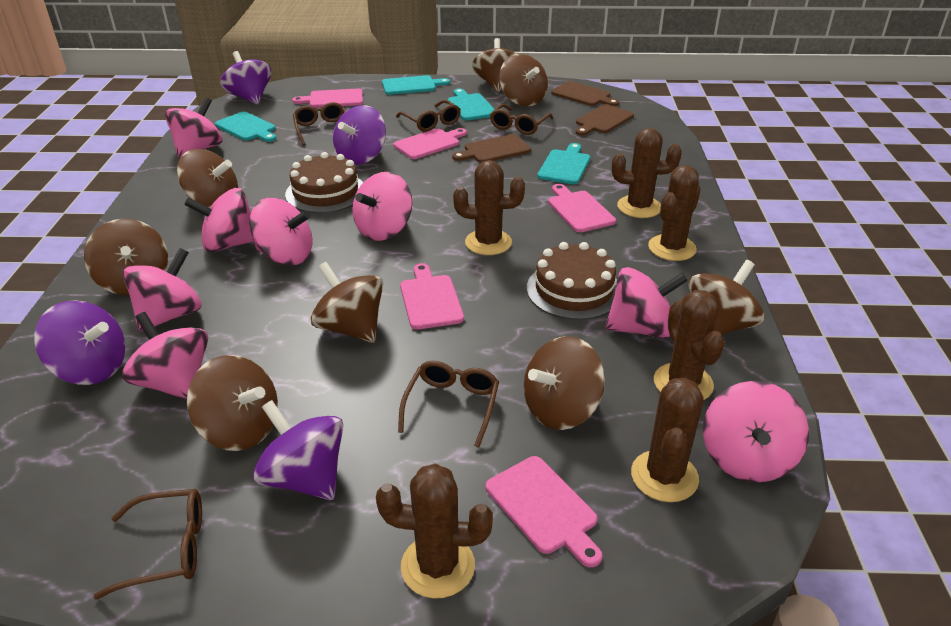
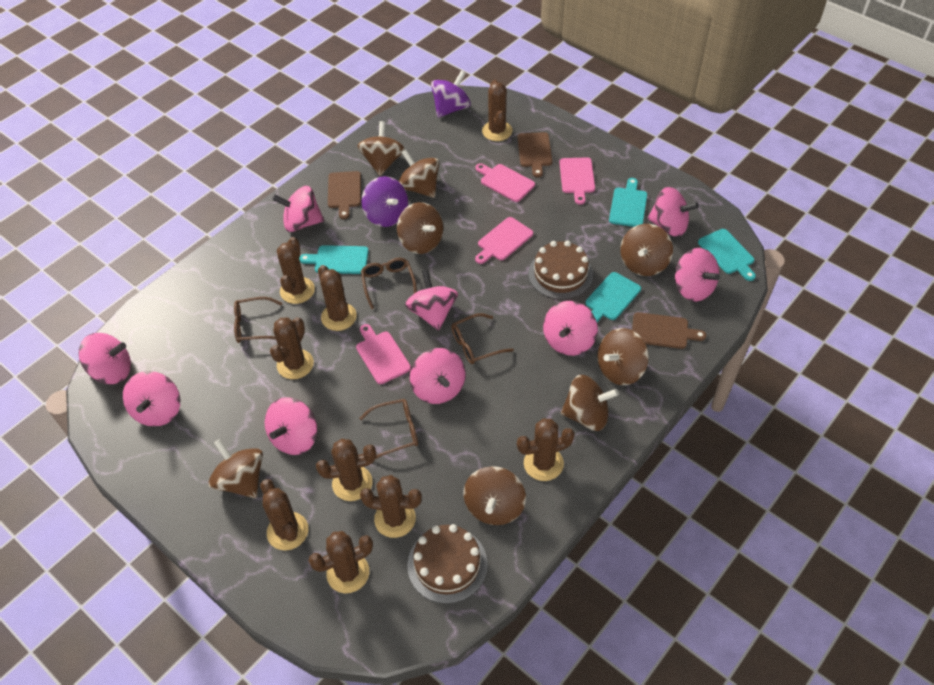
brown cactus: [376,464,493,599] [453,160,525,255] [612,128,682,218] [631,378,704,502] [648,165,701,261] [654,290,725,400] = 6 -> [260,479,308,551] [270,317,314,379] [277,237,315,304] [308,531,373,593] [316,439,376,501] [318,265,357,331] [360,475,422,538] [482,80,512,141] [517,419,575,481] = 9
brown glasses: [93,489,202,600] [293,102,346,145] [396,100,461,132] [398,361,499,448] [490,104,553,135] = 5 -> [234,297,282,343] [359,399,418,459] [361,258,417,309] [451,313,514,364] = 4
pink cutting board: [292,88,363,108] [393,128,467,159] [400,263,464,330] [486,456,603,567] [548,184,616,232] = 5 -> [356,324,411,384] [475,163,535,202] [475,217,533,264] [559,157,595,205] = 4
pink spinning top: [122,312,208,400] [123,248,201,332] [165,97,223,158] [184,188,254,253] [249,198,312,265] [352,172,412,241] [605,267,688,338] [703,381,809,482] = 8 -> [79,333,131,384] [123,371,180,427] [265,397,317,455] [272,186,324,232] [405,270,458,330] [410,348,466,404] [543,301,598,356] [648,187,699,237] [675,248,720,302] = 9
purple spinning top: [34,300,125,385] [220,51,271,104] [253,400,343,500] [333,105,386,165] = 4 -> [361,176,408,227] [431,71,471,118] = 2

